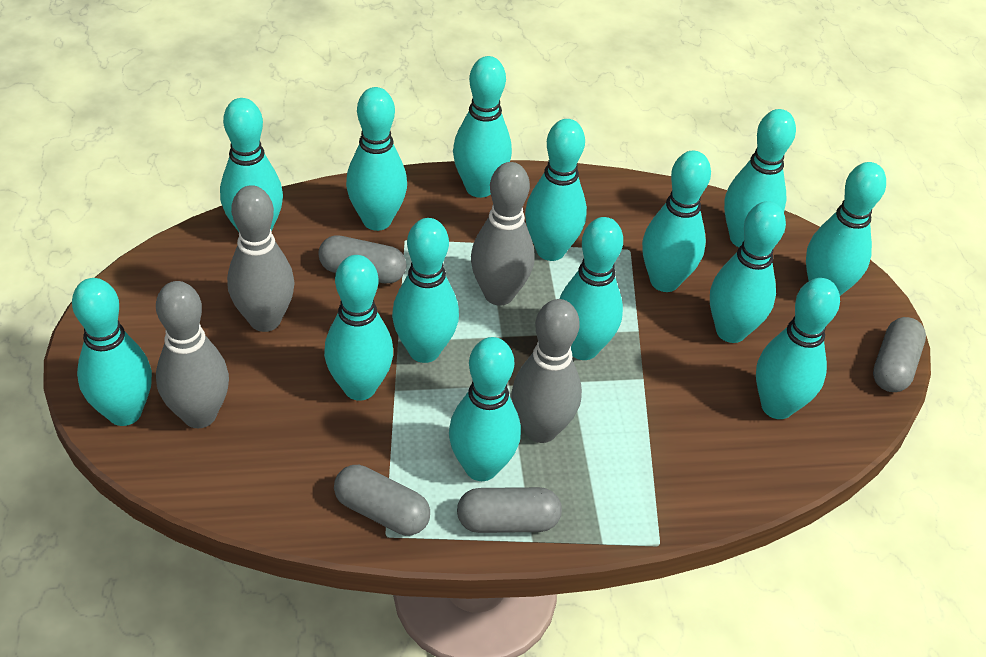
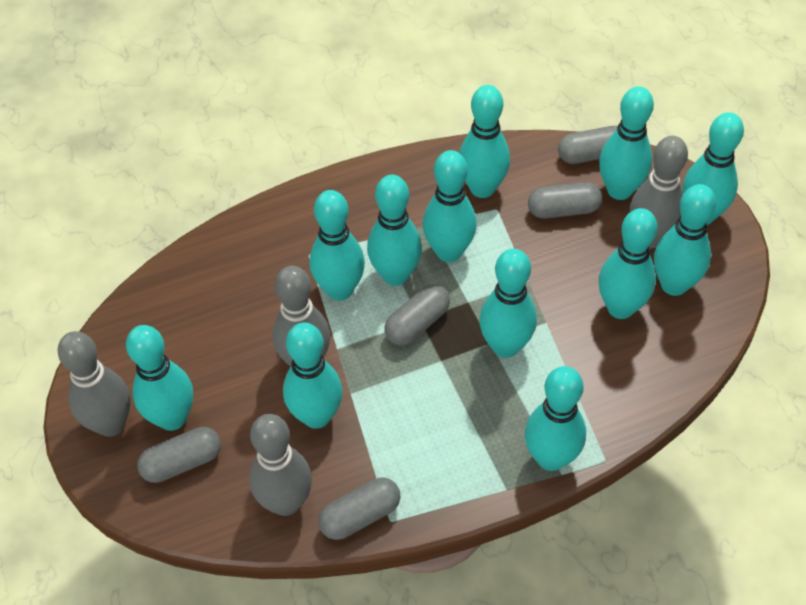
grey capsule: [318,235,406,284] [334,465,430,536] [457,487,562,533] [873,317,926,392] = 4 -> [137,427,221,483] [318,478,401,540] [385,284,450,346] [528,182,602,219] [558,126,618,164] = 5
turquoise bowling pin: [72,278,152,426] [220,98,283,232] [324,255,393,401] [346,87,407,231] [392,218,459,363] [449,337,521,481] [453,56,512,198] [525,119,587,261] [559,217,623,360] [642,151,711,292] [710,201,786,343] [724,109,796,247] [756,278,840,419] [806,162,886,296] = 14 -> [126,325,193,431] [283,322,342,429] [310,190,365,301] [367,175,422,286] [423,150,477,262] [459,85,510,198] [479,249,537,358] [525,366,586,471] [598,208,658,319] [599,86,654,200] [654,184,716,296] [683,112,744,225] = 12

